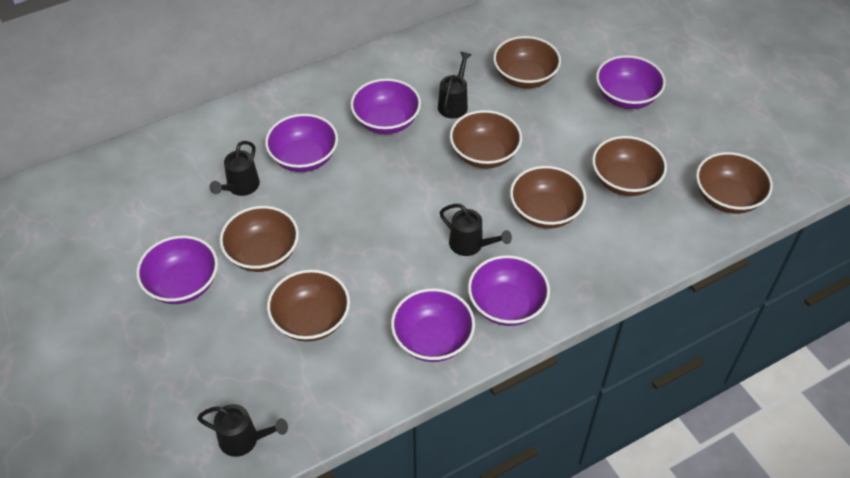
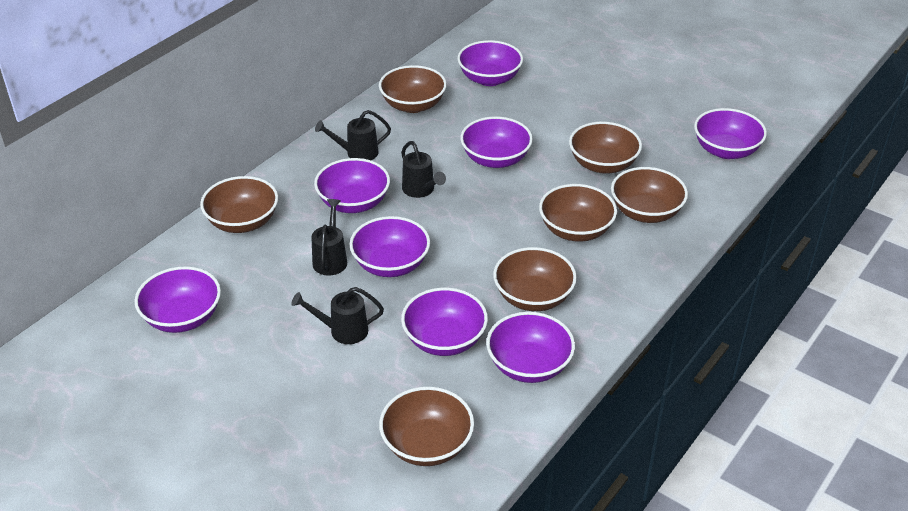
purple bowl: [136,235,218,304] [265,114,338,172] [350,78,421,134] [391,288,475,362] [468,255,550,326] [596,55,666,109] = 6 -> [134,266,221,333] [314,158,390,213] [350,216,430,277] [401,288,488,356] [457,40,523,86] [460,117,533,168] [486,312,575,383] [694,108,767,159] = 8

